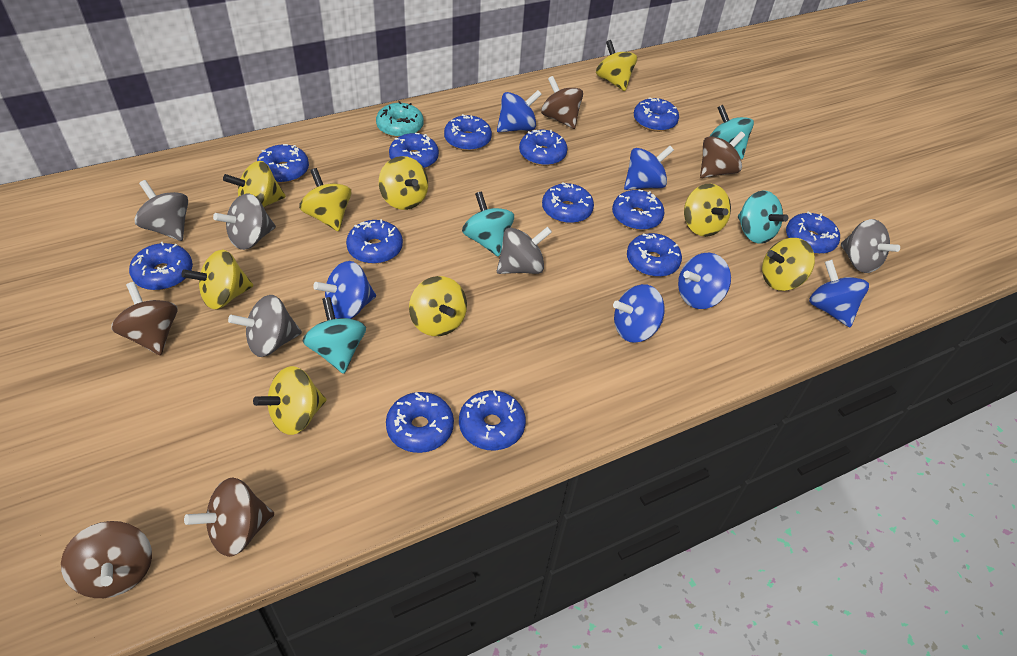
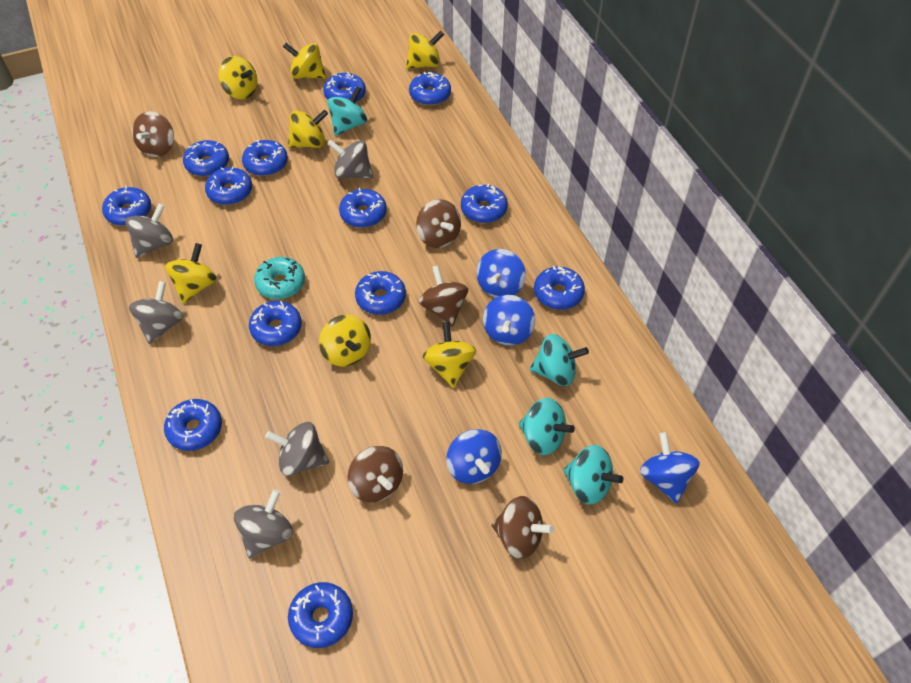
blue spinning top: [313,261,376,319] [497,90,542,132] [613,284,665,343] [624,146,674,190] [678,253,731,309] [809,260,869,327] = 6 -> [446,429,502,484] [476,249,526,298] [483,295,535,345] [640,432,700,503] = 4
yellow spinning top: [181,250,253,309] [223,161,286,207] [253,366,326,435] [299,168,351,231] [379,156,428,210] [409,276,467,336] [596,40,637,91] [684,184,731,237] [762,238,815,291] = 9 -> [165,243,217,303] [218,56,258,99] [283,43,326,79] [288,110,328,148] [319,314,371,367] [406,31,444,69] [423,322,476,388] = 7

